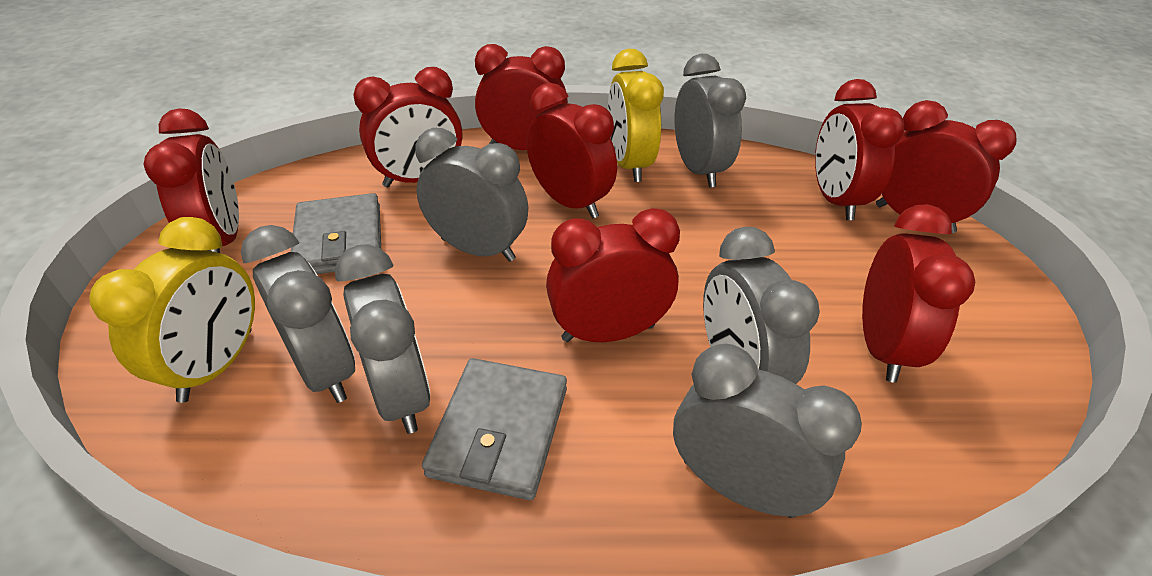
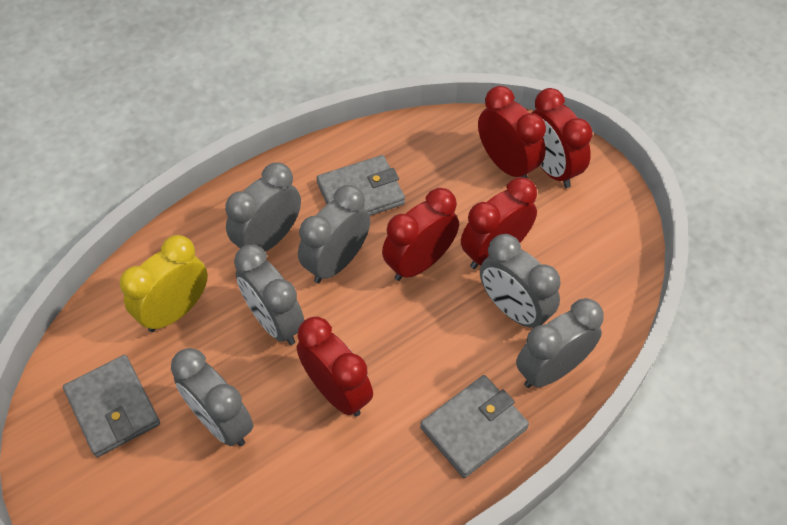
grey wallet: [291,193,381,274] [422,358,567,500] = 2 -> [63,355,160,457] [317,155,405,216] [420,375,529,478] = 3
red clock: [143,108,239,253] [354,67,462,187] [475,44,568,150] [526,83,617,218] [546,208,680,342] [815,79,904,220] [862,204,975,383] [876,100,1016,233] = 8 -> [297,317,373,417] [382,188,459,281] [461,177,537,269] [478,86,546,178] [532,88,593,188] = 5
yellow clock: [89,217,255,403] [608,49,664,182] = 2 -> [120,235,208,332] = 1

